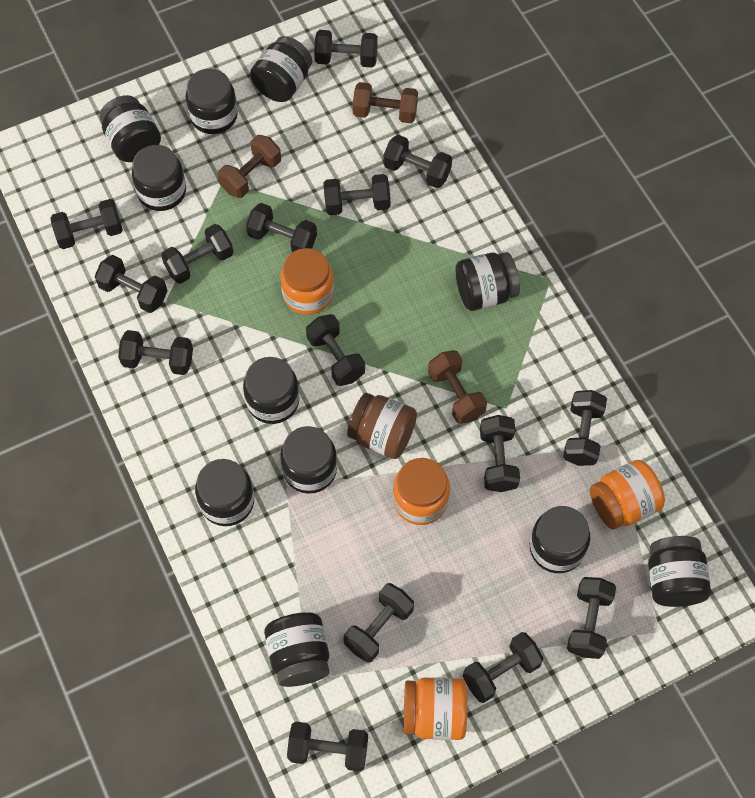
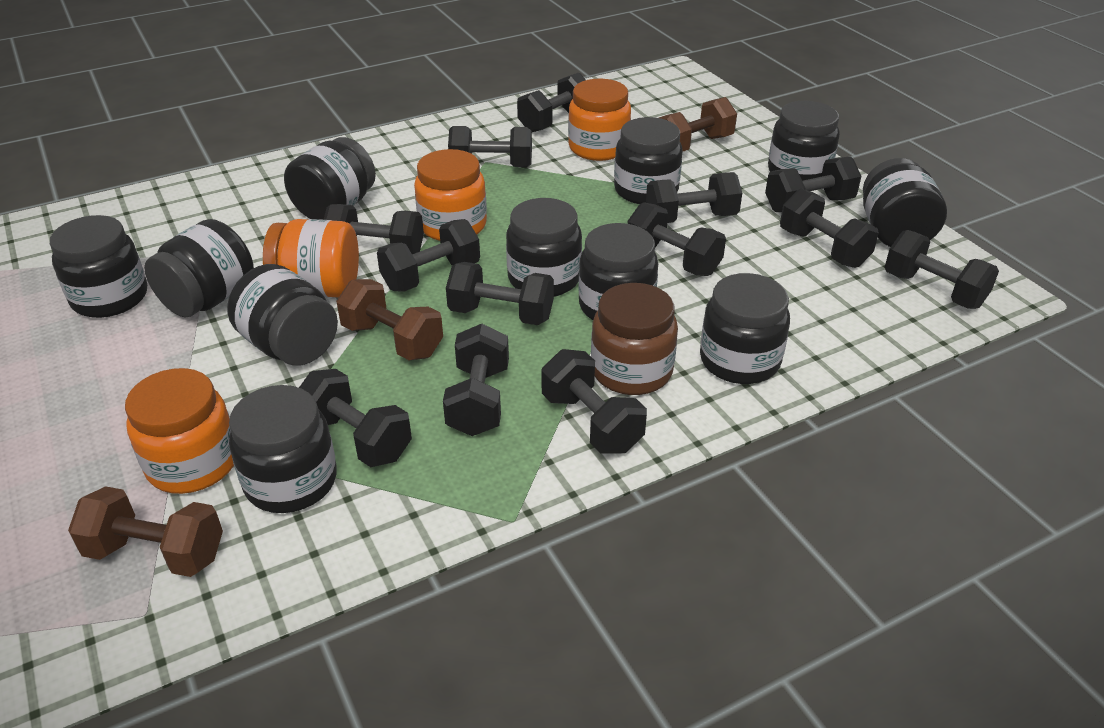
black dumbbell: [50,199,123,249] [95,255,167,313] [118,330,193,375] [161,224,233,284] [246,203,317,252] [287,722,368,772] [306,314,365,386] [314,30,378,68] [323,174,391,215] [344,583,414,663] [383,135,452,188] [463,632,543,703] [480,415,520,492] [563,390,607,466] [567,577,616,659] = 15 -> [299,369,412,467] [324,204,424,254] [377,219,480,292] [443,324,509,436] [446,262,554,325] [448,126,532,167] [517,73,586,132] [541,349,647,454] [627,202,726,276] [646,172,742,223] [765,157,861,212] [780,188,879,268] [885,230,999,309] = 13

